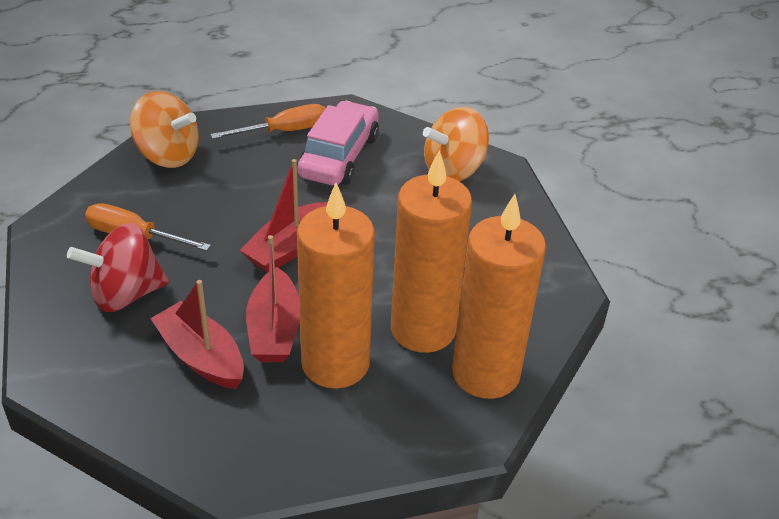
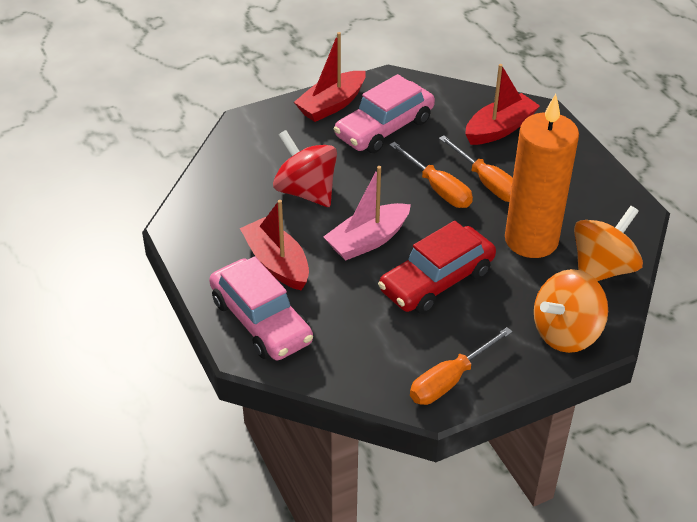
orange candle: [297,183,375,389] [391,150,472,353] [452,194,546,399] = 3 -> [505,94,579,258] = 1
orange screwdriver: [85,203,211,251] [210,104,325,139] = 2 -> [389,142,473,208] [410,327,513,405] [439,136,513,202] = 3
pink boat: none = 0 -> [323,166,411,261] = 1
pink car: [297,101,379,186] = 1 -> [209,256,313,360] [334,74,435,153] = 2
red car: none = 0 -> [378,221,496,314] = 1

